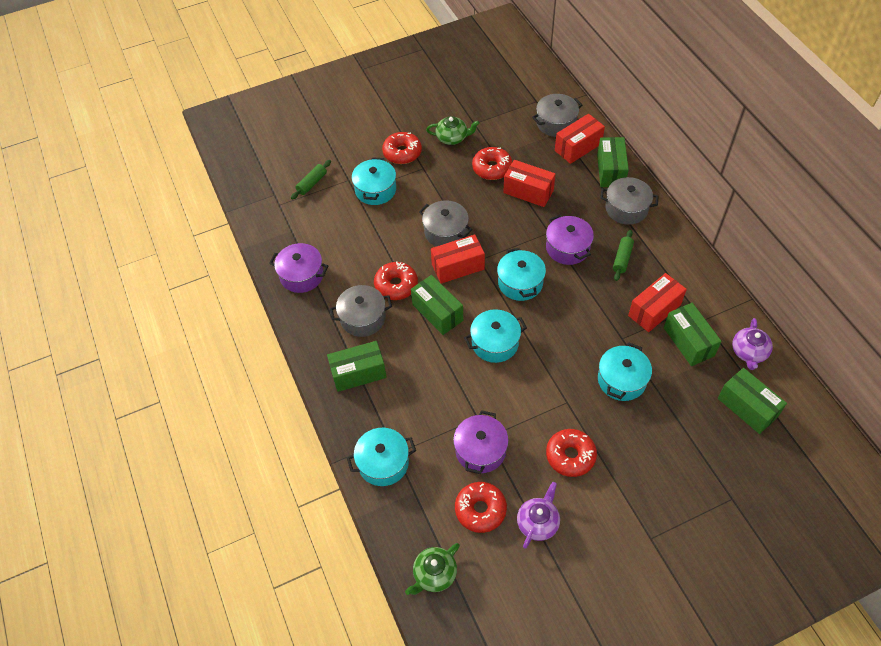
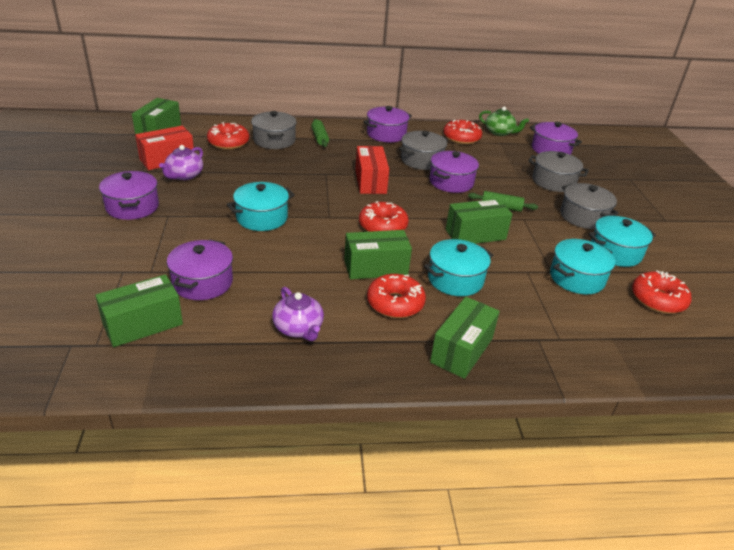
green teapot: [405,543,460,595] [426,116,480,145] = 2 -> [479,107,529,136] = 1
purple pot: [269,243,329,293] [453,410,509,474] [546,214,594,265] = 3 -> [99,171,159,220] [167,239,233,300] [363,106,412,142] [430,151,479,193] [530,122,582,155] = 5
red box: [431,234,485,284] [503,160,556,207] [555,114,605,164] [628,273,687,332] = 4 -> [135,126,194,170] [355,146,389,194] = 2
turquoise pot: [347,428,416,486] [352,157,396,205] [464,309,527,363] [497,248,546,301] [598,343,652,401] = 5 -> [227,182,295,231] [424,239,493,296] [550,239,615,294] [588,216,656,267] = 4

